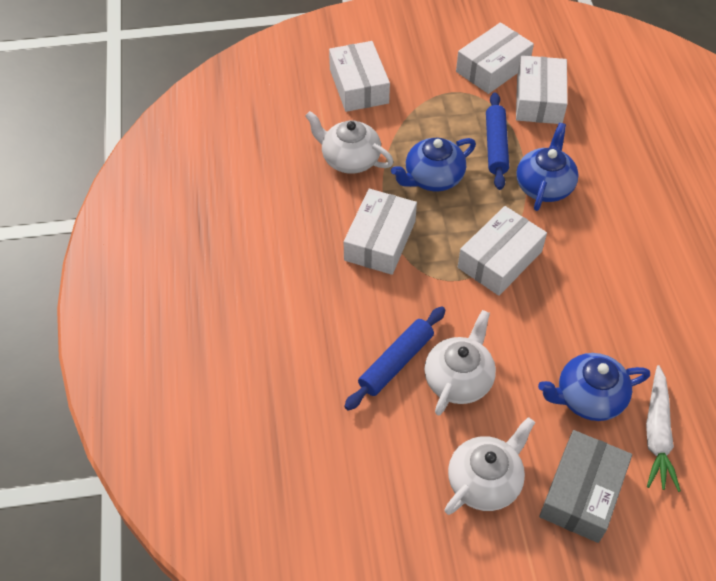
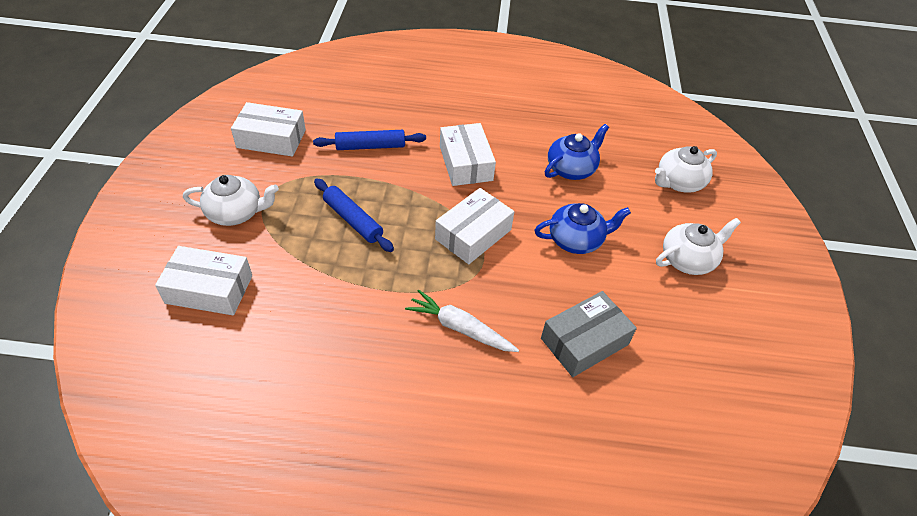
blue teapot: [391,138,476,191] [516,123,579,211] [538,353,650,421] = 3 -> [534,203,631,254] [544,124,609,180] = 2
white box: [329,41,390,112] [344,189,417,275] [456,22,534,94] [458,206,547,296] [516,55,568,124] = 5 -> [155,246,252,315] [231,102,306,156] [435,188,514,264] [440,123,496,186] = 4

